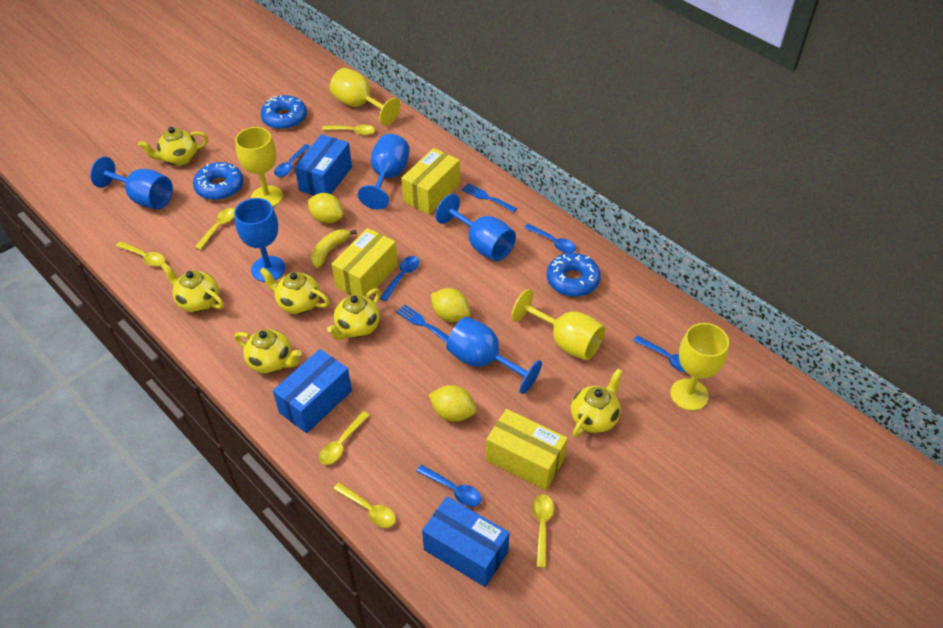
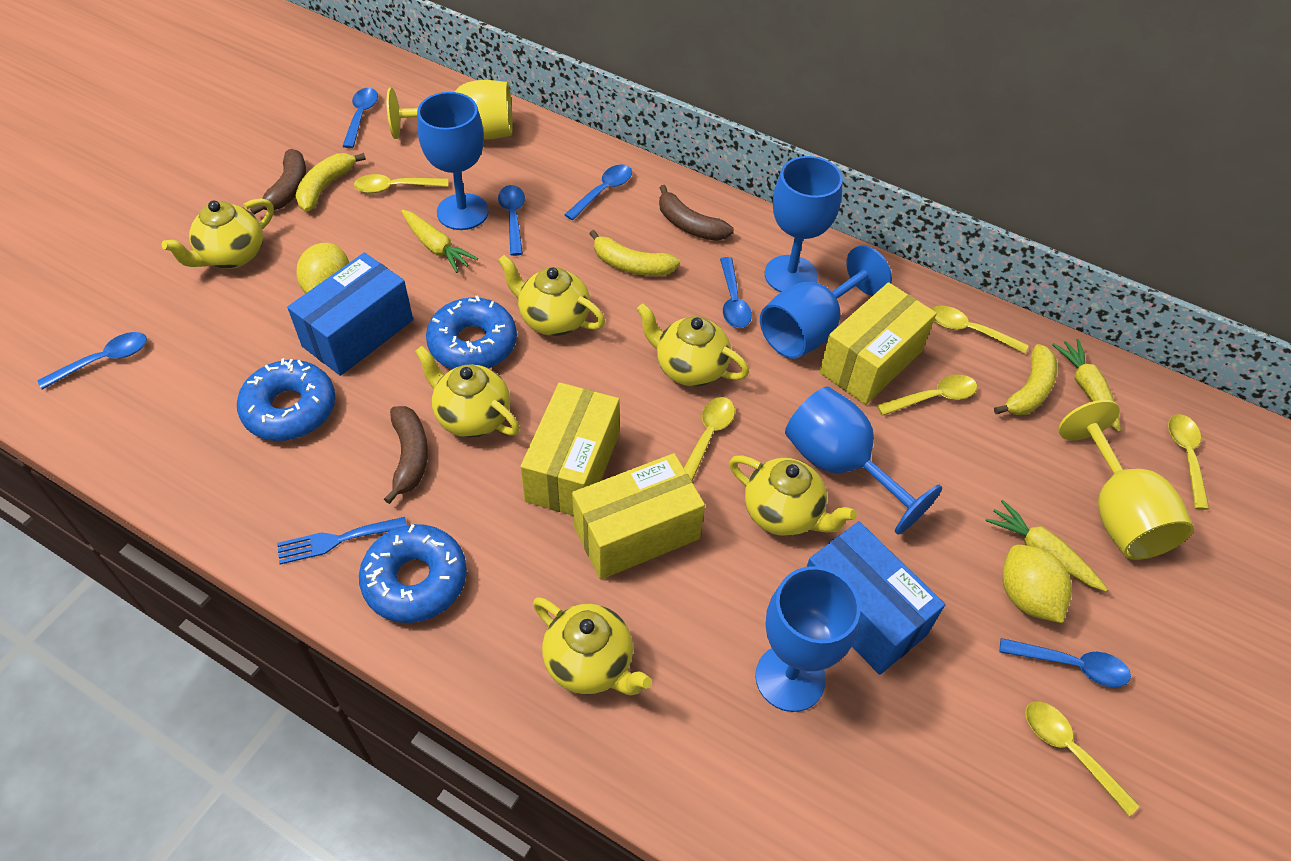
blue box: [273,349,352,433] [295,135,352,196] [422,496,510,587] = 3 -> [287,253,413,376] [807,521,945,675] = 2
blue fork: [396,304,449,343] [461,183,517,213] = 2 -> [277,517,407,565] = 1
blue spoon: [274,144,311,177] [380,256,419,301] [416,465,482,507] [524,224,576,253] [633,336,687,373] = 5 -> [37,332,147,390] [342,88,378,148] [498,185,525,256] [564,164,632,220] [720,257,752,328] [1000,638,1131,687] = 6
brown banana: none = 0 -> [250,149,306,215] [384,406,428,504] [659,185,734,241] = 3
yellow banana: [311,229,357,268] = 1 -> [295,153,366,212] [589,230,680,276] [994,344,1057,415] = 3
yellow carrot: none = 0 -> [402,210,478,273] [985,500,1108,591] [1052,339,1121,432] = 3
yellow goblet: [235,127,283,207] [330,68,401,126] [511,289,605,361] [670,323,729,411] = 4 -> [387,80,513,140] [1058,400,1194,560] = 2
yellow lemon: [308,193,343,223] [428,385,476,422] [431,288,470,322] = 3 -> [296,243,349,293] [1002,545,1072,623] = 2

